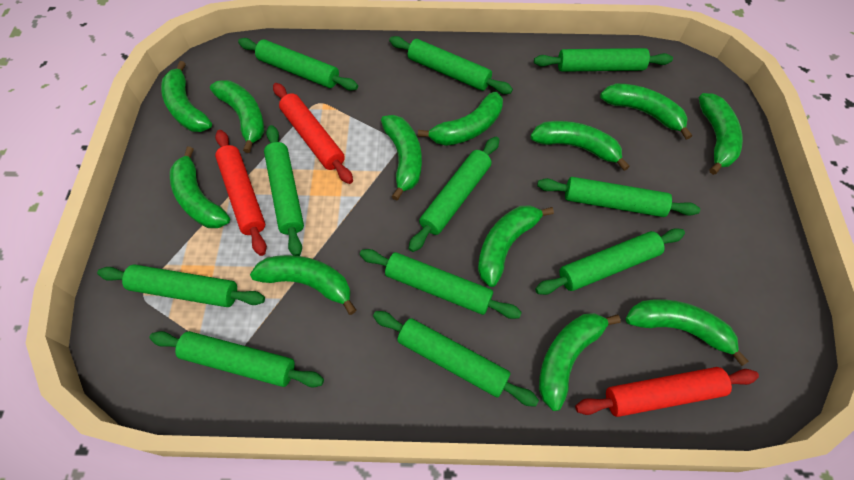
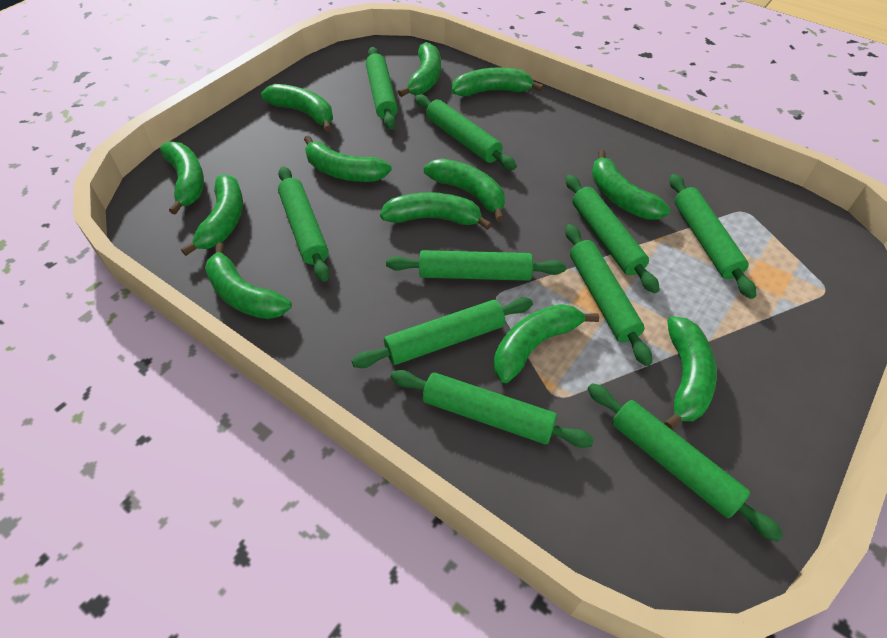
green rolling pin: [97,264,265,307] [150,331,324,387] [238,38,358,91] [264,125,304,256] [360,249,522,319] [373,311,539,407] [389,36,513,94] [409,137,499,252] [534,48,673,72] [535,228,685,295] [537,177,700,217] = 11 -> [278,166,330,282] [351,297,533,368] [366,47,398,129] [386,250,566,281] [391,370,594,448] [415,95,517,170] [565,175,660,293] [565,224,652,366] [588,383,783,542] [669,174,757,299] = 10
red rolling pin: [215,130,267,256] [273,83,353,184] [575,367,759,417] = 3 -> none = 0

